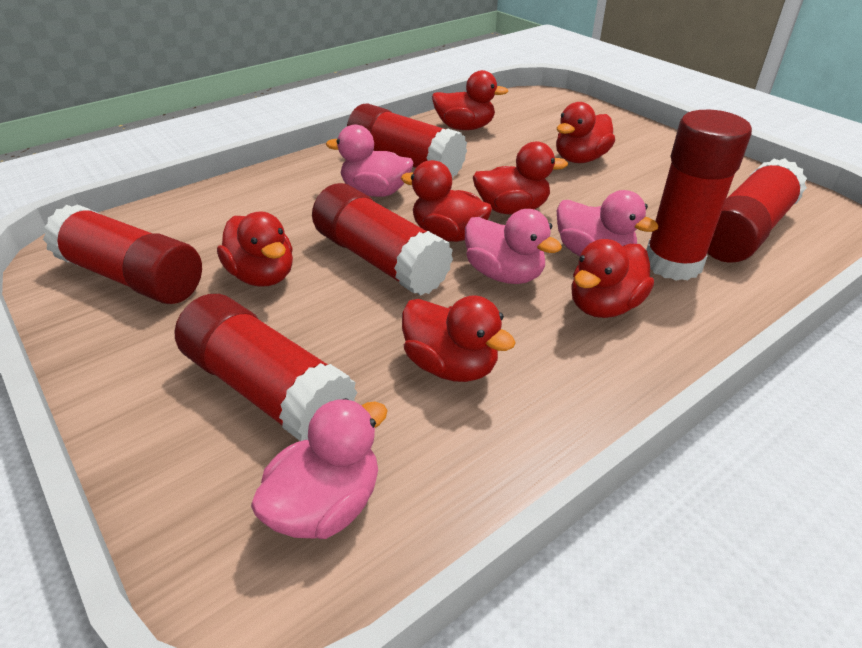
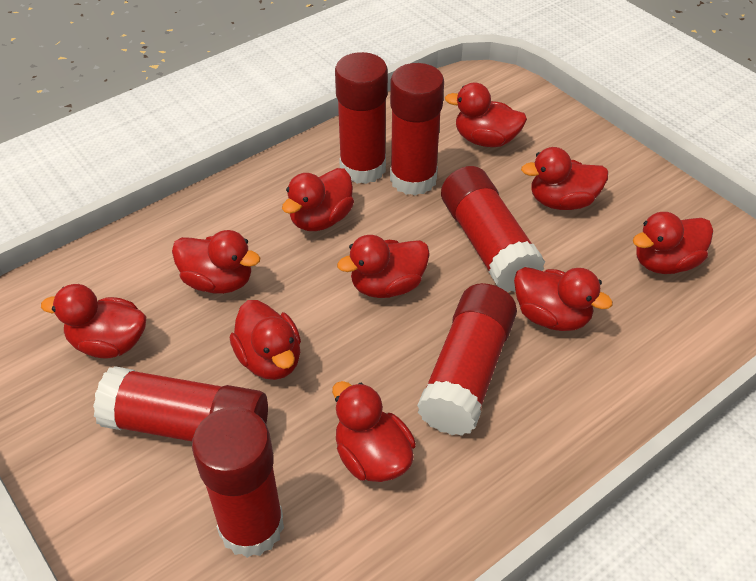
pink duck: [251,398,388,539] [326,125,413,197] [465,209,562,284] [557,190,658,256] = 4 -> none = 0
red duck: [217,211,293,286] [401,160,492,242] [402,295,516,382] [432,70,508,130] [473,141,568,214] [556,102,615,163] [571,239,654,318] = 7 -> [41,284,146,359] [172,230,260,294] [230,300,301,380] [282,168,354,231] [332,381,416,482] [337,235,430,298] [445,82,527,147] [514,267,613,331] [521,147,608,210] [633,212,713,274] = 10

